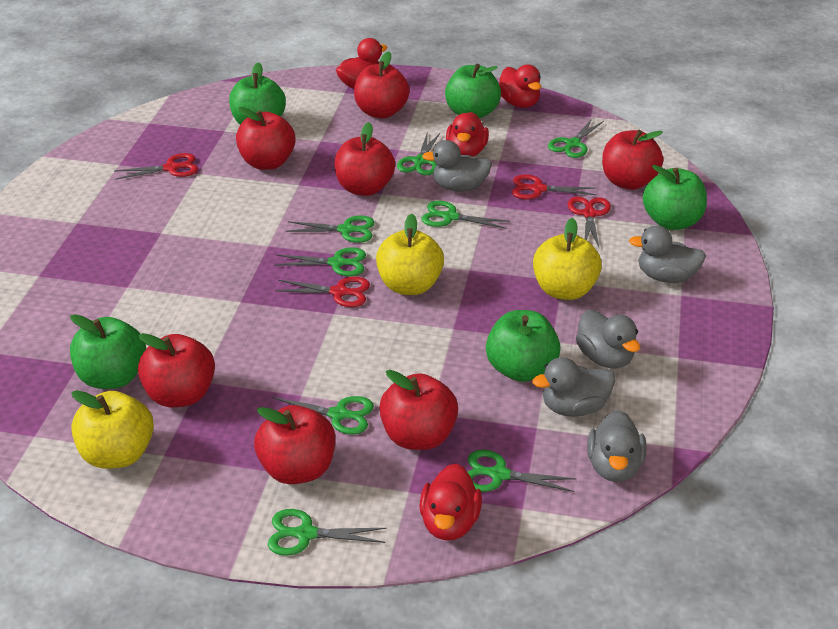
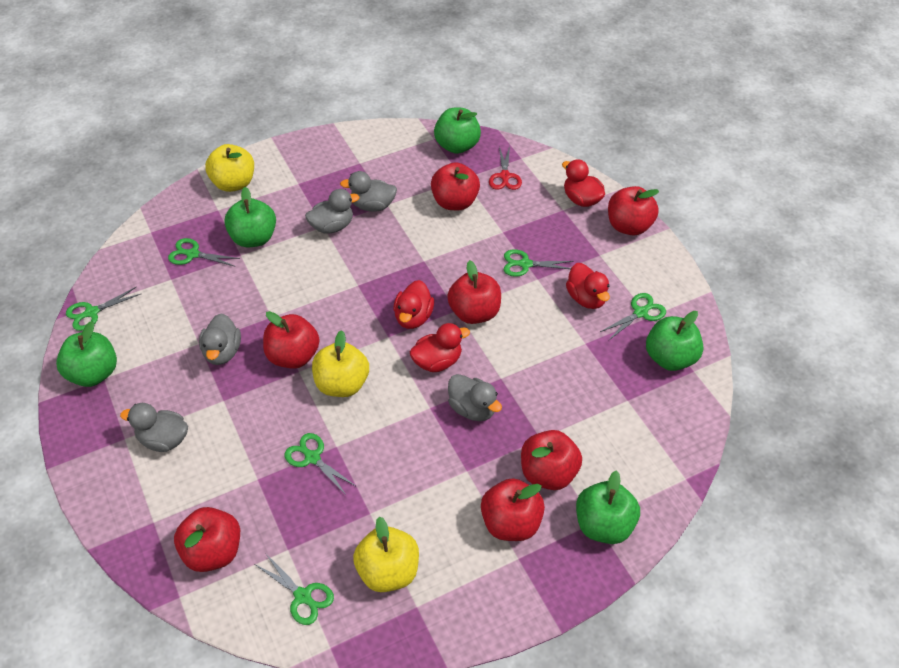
green scissors: [268,509,387,556] [271,396,374,435] [274,247,366,276] [286,215,374,243] [397,131,440,175] [421,201,510,229] [468,450,577,492] [548,119,604,158] = 8 -> [66,286,140,331] [168,238,240,266] [256,554,334,625] [285,433,357,495] [504,249,574,277] [600,293,666,341] = 6
red scissors: [114,153,198,180] [275,277,370,307] [512,175,596,199] [568,197,611,247] = 4 -> [489,146,522,190] = 1

